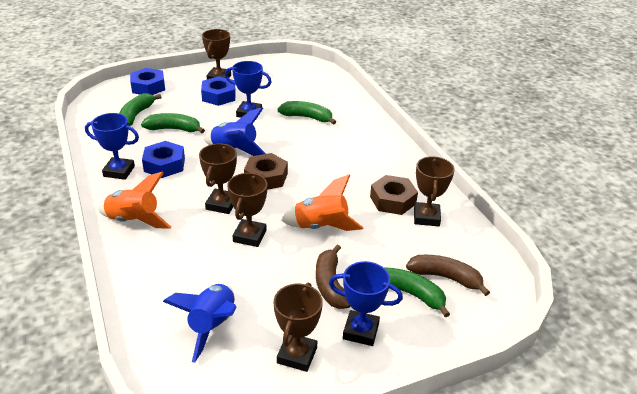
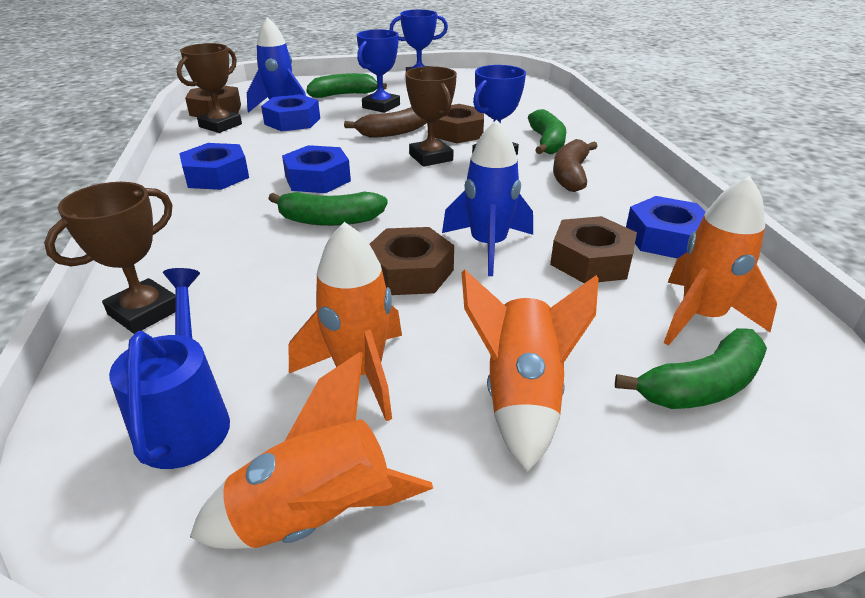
blue nut: [130,68,165,95] [142,141,185,178] [201,76,236,106] = 3 -> [179,143,249,190] [261,94,320,131] [282,145,351,193] [626,196,706,258] = 4
blue watering can: none = 0 -> [109,268,230,469] = 1
brown nut: [244,153,288,190] [370,175,418,215] = 2 -> [185,86,241,117] [370,227,454,295] [434,104,484,143] [550,216,637,283] = 4
brown trophy: [199,144,237,214] [202,29,231,79] [227,173,267,247] [274,283,323,372] [414,156,455,226] = 5 -> [44,182,176,334] [176,43,242,133] [405,66,457,167] = 3
orange rocket: [98,172,171,229] [281,174,364,231] = 2 -> [190,352,433,549] [288,222,402,421] [461,270,599,472] [664,176,777,346] = 4

